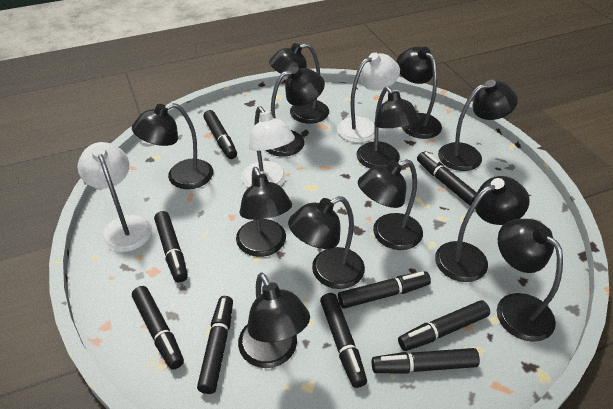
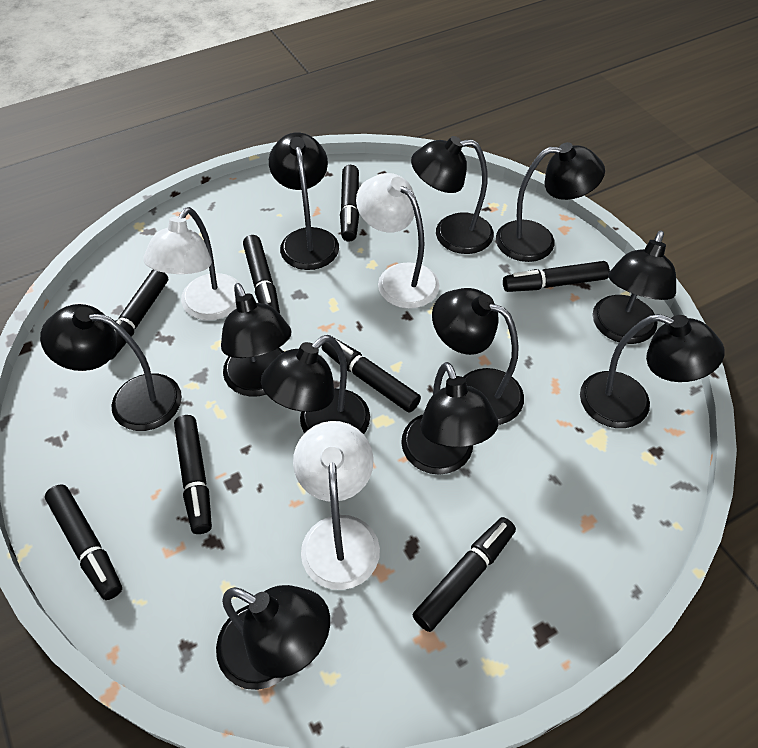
black lamp: [132,103,213,189] [236,167,292,257] [238,273,310,368] [266,66,325,157] [269,43,329,124] [288,196,365,289] [357,87,420,169] [358,159,423,250] [396,46,442,139] [435,176,530,282] [438,80,518,171] [497,219,563,342] = 12 -> [40,304,182,431] [216,585,330,690] [221,283,292,397] [261,335,370,434] [269,132,339,270] [401,362,498,475] [411,136,494,254] [432,288,524,425] [496,142,605,262] [580,314,725,428] [593,231,676,344] = 11
black marker: [132,286,184,370] [154,211,188,283] [197,296,233,394] [203,110,237,159] [320,293,367,388] [338,271,431,309] [372,348,480,374] [398,300,490,351] [417,152,477,206] = 9 -> [45,484,122,600] [110,270,168,360] [174,415,212,534] [243,235,280,314] [322,337,421,413] [340,165,359,242] [413,517,516,632] [503,261,610,292] = 8

